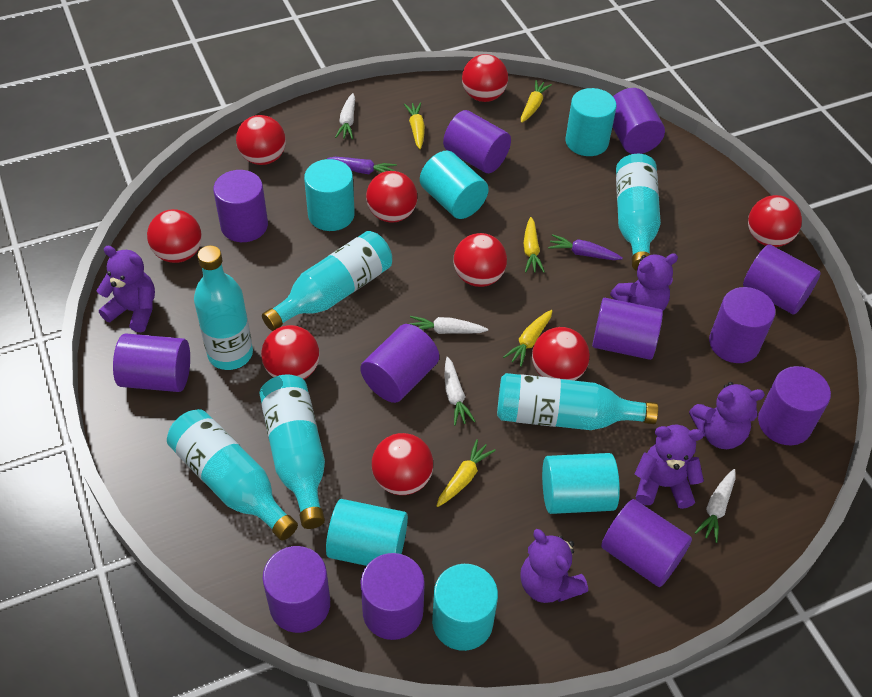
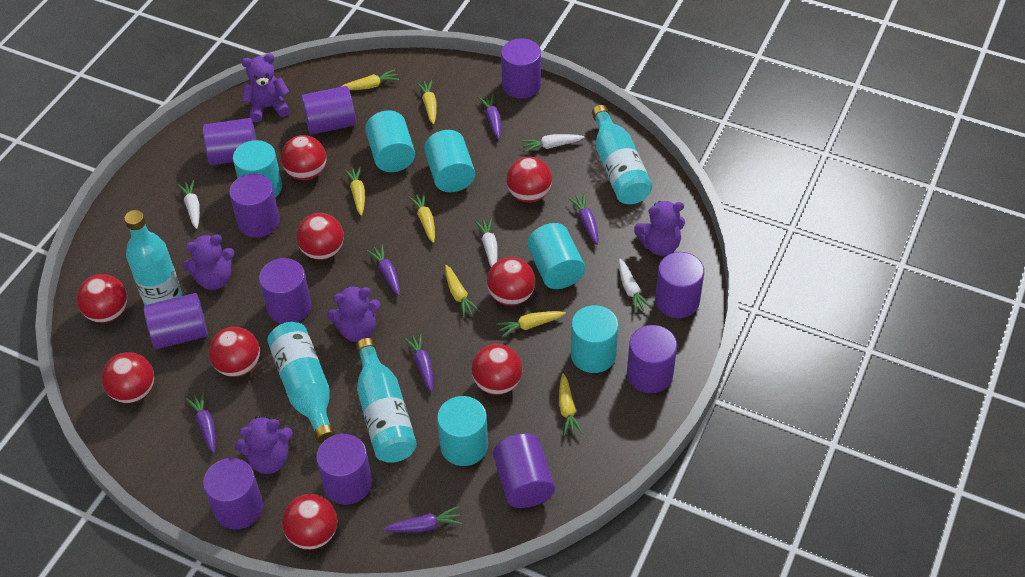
purple carrot: [327,157,397,174] [548,234,623,260] = 2 -> [185,392,216,453] [366,244,400,296] [383,506,462,533] [404,333,433,392] [478,94,501,139] [568,194,598,245] = 6
purple cylinder: [113,334,190,392] [213,170,268,242] [263,546,330,633] [360,324,439,403] [360,553,425,640] [443,110,511,173] [592,298,663,360] [601,499,692,587] [613,88,665,154] [709,287,776,363] [743,244,821,315] [758,366,831,445] = 12 -> [144,293,208,349] [203,118,256,165] [203,458,263,529] [229,174,280,238] [259,258,311,324] [301,86,356,135] [316,434,372,505] [493,433,555,508] [501,38,541,99] [627,325,677,393] [655,252,704,318] = 11
turquoise bottle: [167,409,298,541] [194,246,253,370] [259,374,325,529] [262,231,392,331] [497,373,658,430] [616,154,661,271] = 6 -> [124,210,182,305] [267,322,335,444] [356,338,417,463] [592,105,652,204] = 4
yellow carrot: [404,102,425,149] [437,439,495,507] [503,310,553,367] [521,80,552,123] [523,217,545,273] = 5 -> [341,69,399,90] [344,166,365,216] [409,193,435,243] [416,80,437,124] [445,265,480,318] [496,311,566,338] [559,373,583,436] = 7

